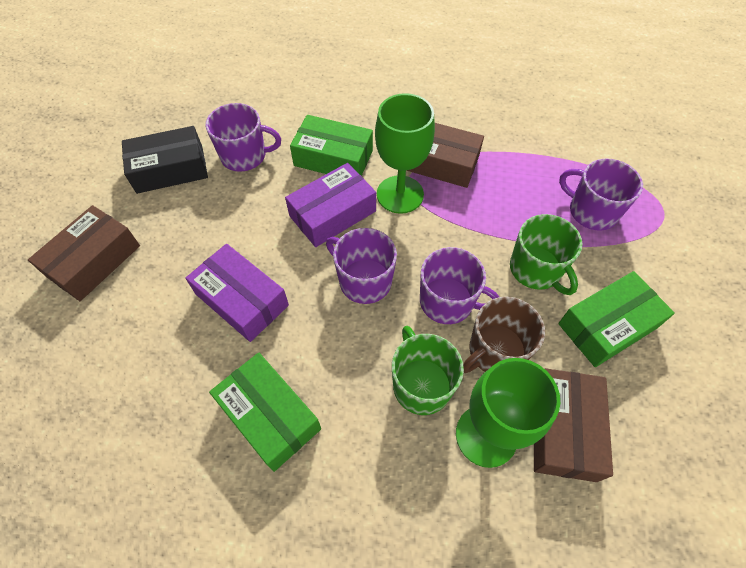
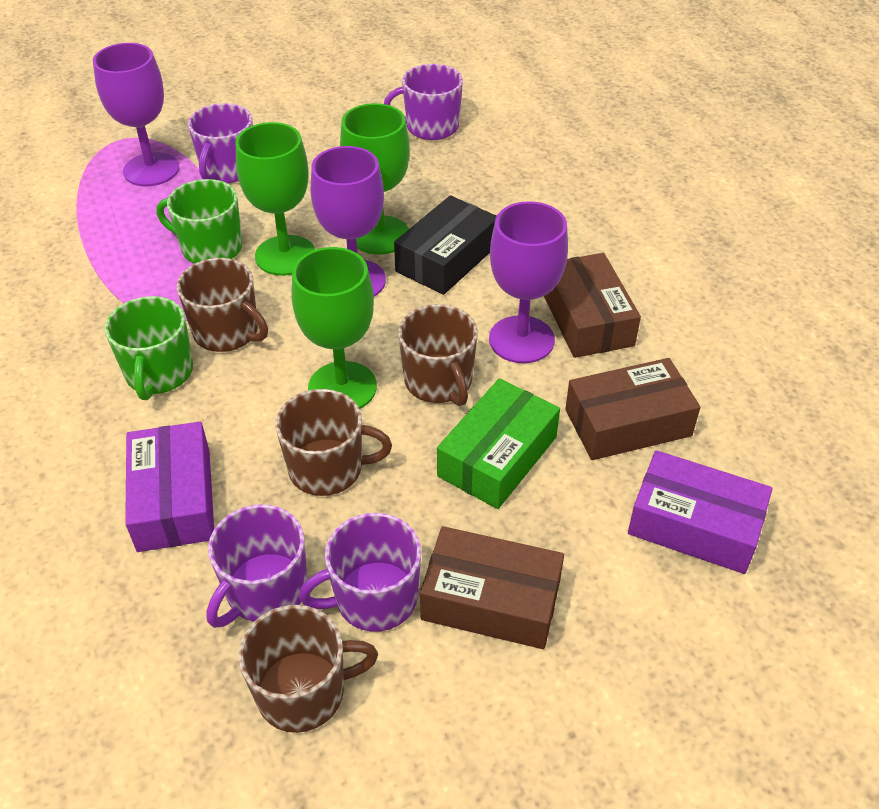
brown mug: [463,297,545,373] = 1 -> [177,258,268,352] [239,605,378,733] [275,389,392,496] [398,304,478,406] = 4
green box: [209,352,321,472] [290,115,373,176] [558,271,675,367] = 3 -> [437,378,560,509] = 1
green goblet: [375,93,435,214] [456,358,560,468] = 2 -> [235,122,315,276] [292,247,377,409] [340,103,410,255] = 3
purple goblet: none = 0 -> [93,43,179,186] [311,146,386,297] [489,201,568,363] = 3

